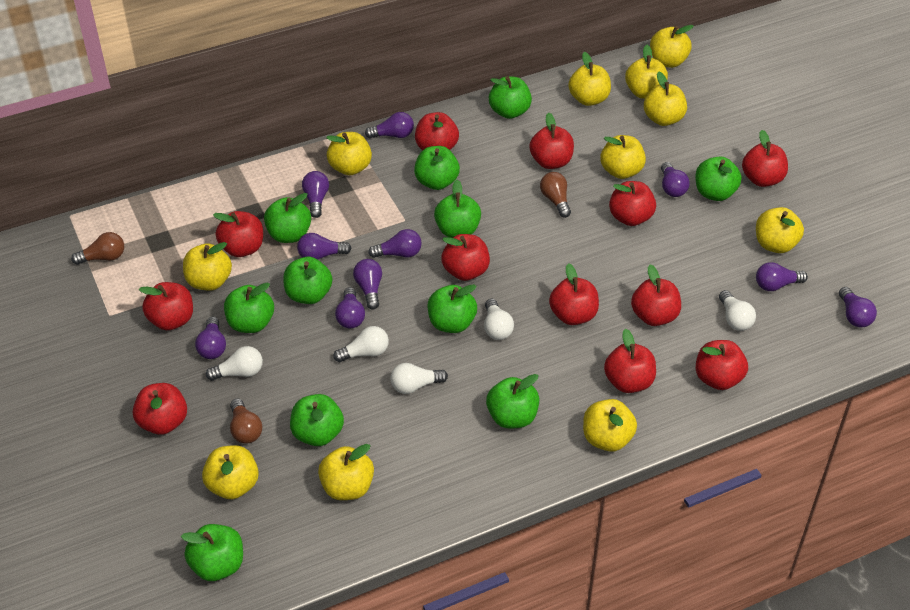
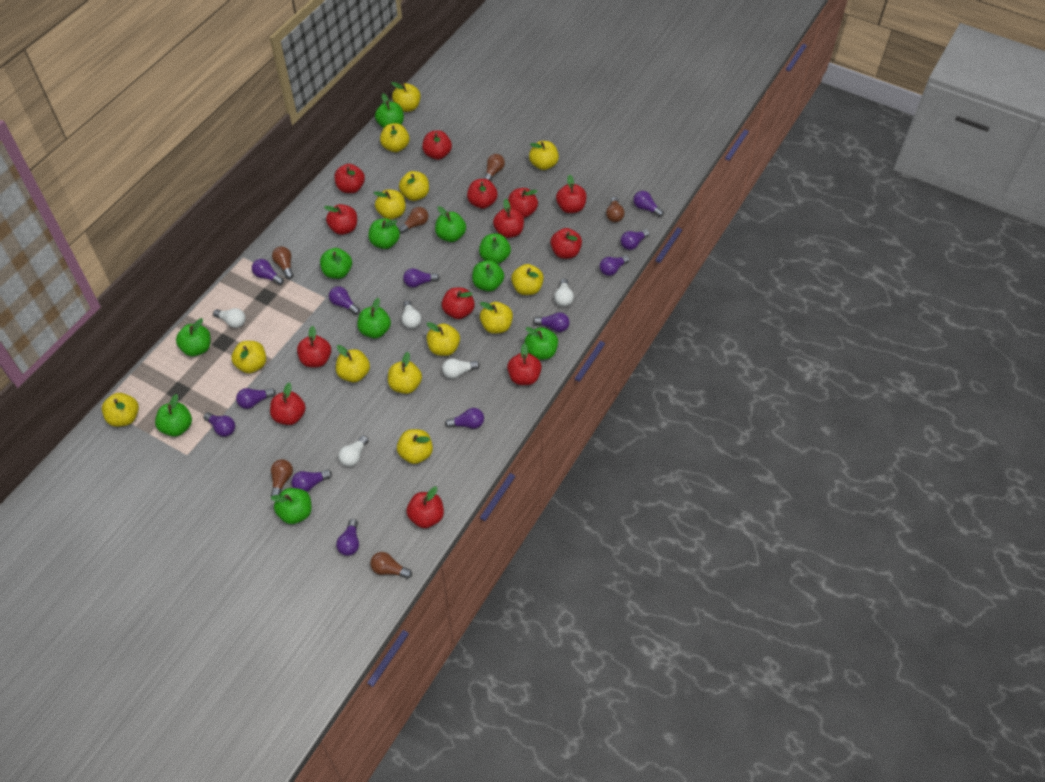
brown light bulb: [71,232,124,265] [230,398,262,444] [540,172,571,218] = 3 -> [271,459,293,497] [272,246,294,279] [370,552,412,579] [398,207,428,234] [483,154,505,181] [606,197,625,222] = 6
purple light bulb: [195,317,226,359] [297,233,352,260] [302,171,329,218] [335,287,365,328] [353,259,382,310] [365,112,414,138] [368,229,422,258] [661,162,690,197] [756,262,808,291] [839,287,877,327] = 10 -> [203,412,235,437] [236,388,276,409] [252,259,284,285] [292,470,332,492] [329,286,360,315] [336,519,359,556] [403,268,440,288] [445,408,484,429] [533,312,570,332] [599,255,630,276] [621,230,650,250] [633,191,664,217] = 12
red apple: [133,383,187,435] [139,282,193,330] [213,211,263,257] [415,112,459,150] [441,234,490,281] [529,113,574,169] [549,263,599,325] [604,329,656,393] [609,181,656,226] [631,264,681,326] [696,340,748,390] [742,130,788,187] = 12 -> [270,382,306,425] [297,326,331,367] [324,204,357,235] [334,164,365,193] [407,487,444,528] [422,130,452,160] [442,287,475,319] [467,179,498,209] [493,199,524,238] [507,343,542,385] [508,188,538,218] [550,228,582,259] [556,175,587,213] = 13
yellow apple: [183,242,232,291] [202,445,259,499] [318,444,374,500] [326,132,372,175] [568,52,611,106] [583,399,637,452] [600,135,646,179] [625,45,668,99] [644,72,687,126] [650,25,694,68] [756,207,804,253] = 11 -> [102,393,139,427] [231,341,266,373] [336,345,370,382] [374,189,406,220] [380,123,409,152] [388,352,422,394] [391,82,421,112] [397,429,433,464] [399,171,429,201] [426,322,460,356] [480,302,513,334] [511,264,544,295] [529,141,559,170] = 13

